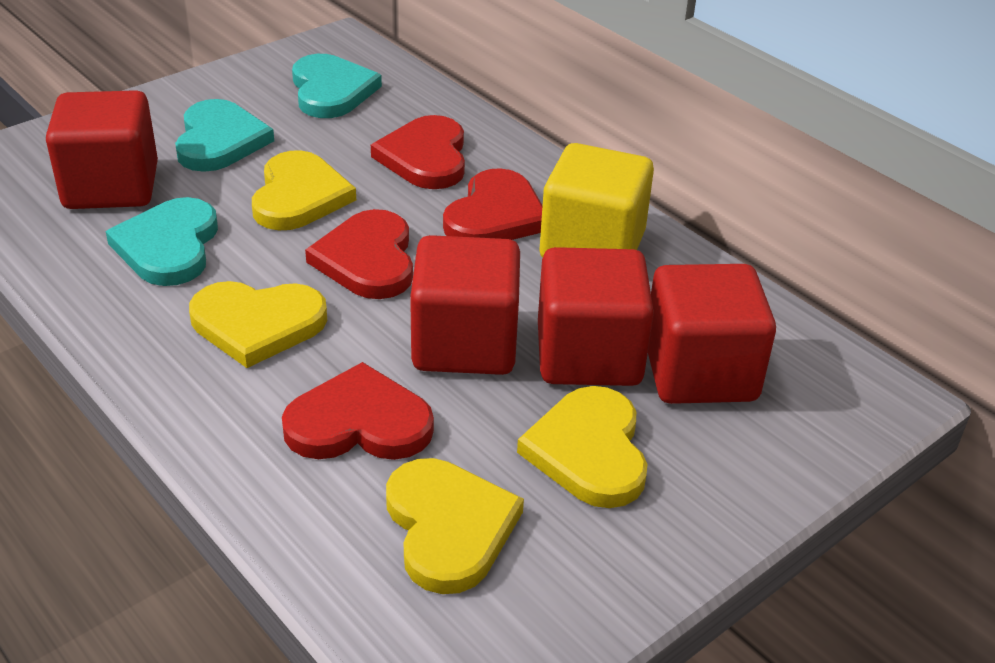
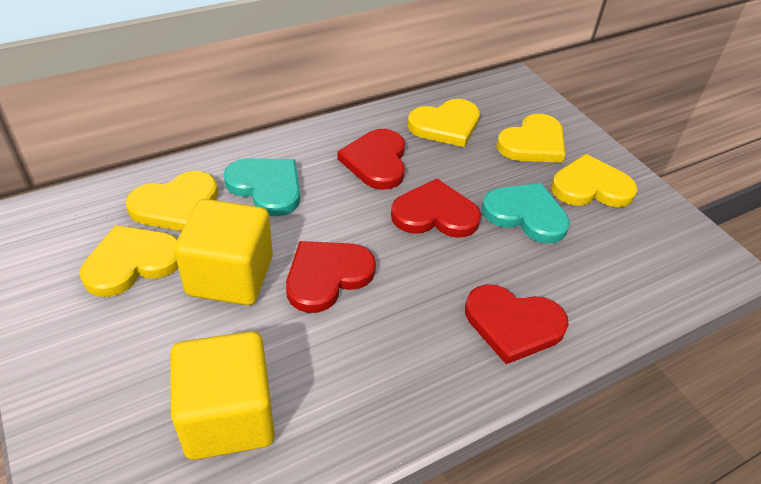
red cube: [46,90,158,209] [410,235,520,375] [538,247,654,386] [648,264,776,404] = 4 -> none = 0
turquoise heart: [106,197,218,286] [175,99,274,172] [292,54,382,118] = 3 -> [223,158,300,216] [481,183,570,244] = 2
yellow cube: [540,143,654,258] = 1 -> [170,331,275,460] [174,199,273,305] = 2
yellow heart: [189,281,327,368] [252,150,356,230] [386,458,524,594] [517,386,647,508] = 4 -> [80,225,178,297] [126,171,218,231] [407,99,480,147] [496,114,565,163] [551,154,638,207] = 5

